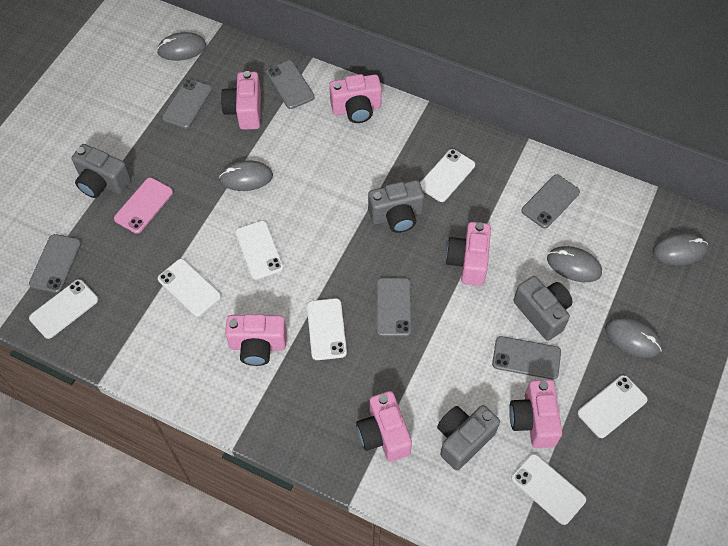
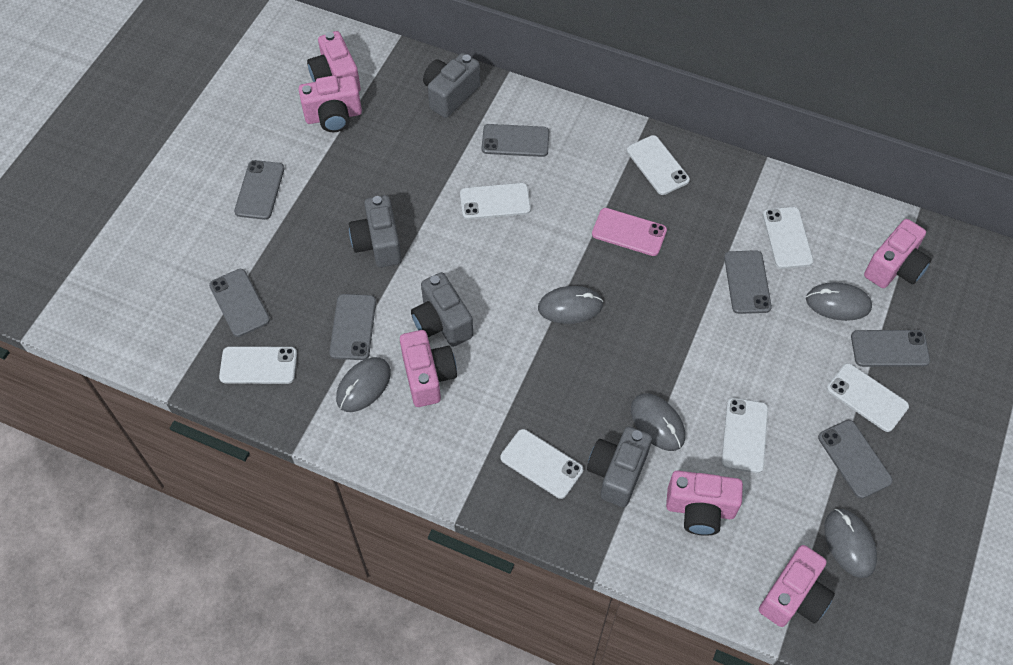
grey phone: [29,234,81,293] [162,79,212,129] [266,60,315,109] [376,278,411,337] [492,336,561,380] [521,175,580,228] = 6 -> [209,269,270,337] [234,160,284,220] [329,294,376,360] [482,124,549,157] [724,250,772,314] [818,420,893,499] [851,330,930,367] = 7

